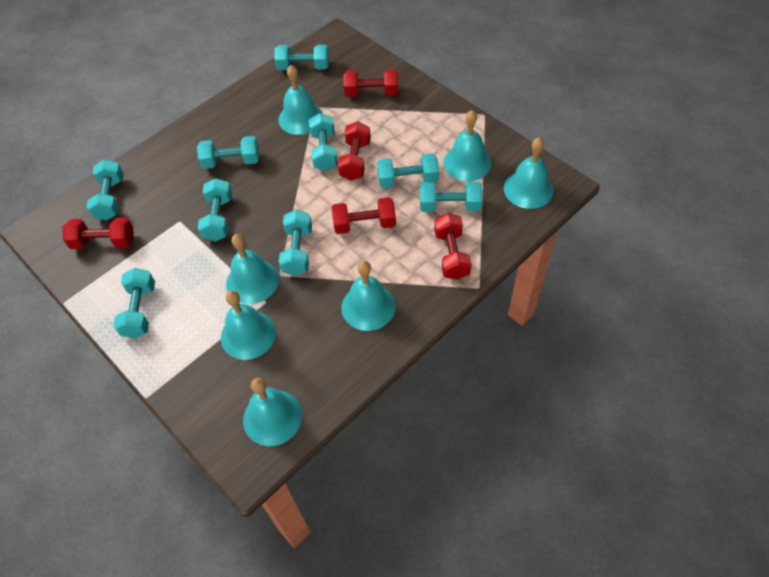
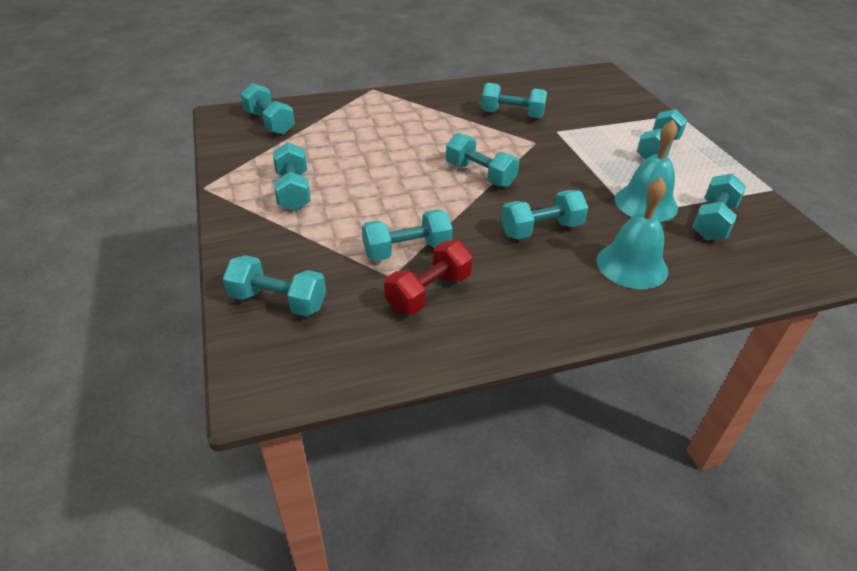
red dumbbell: [63,218,133,249] [332,197,396,234] [338,121,371,181] [343,69,398,97] [434,213,472,280] = 5 -> [384,241,473,315] = 1
turquoise bell: [221,290,276,360] [226,234,279,304] [243,378,302,446] [279,65,323,135] [341,261,396,331] [443,110,491,181] [504,137,554,209] = 7 -> [597,177,668,289] [615,120,678,222] = 2

